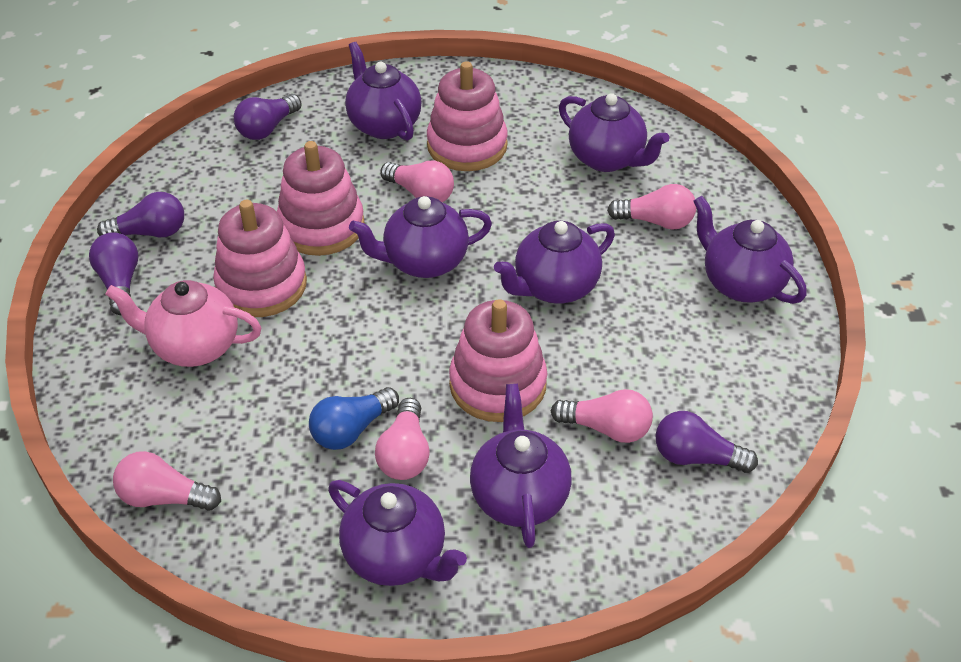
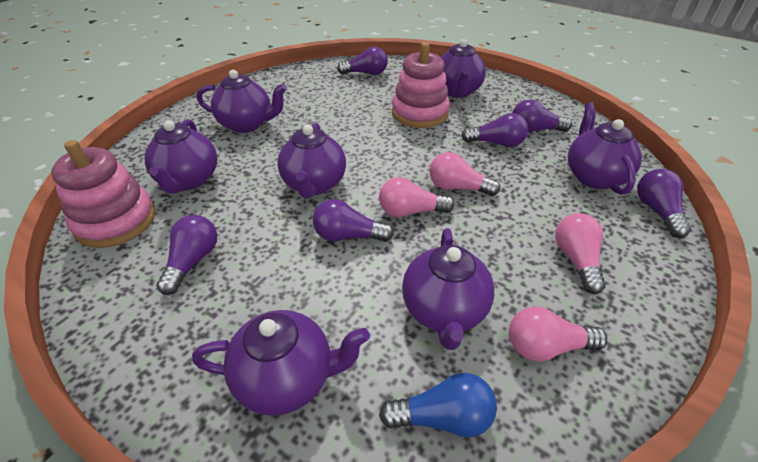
pink light bulb: [113,451,221,511] [375,398,430,480] [380,161,454,202] [550,389,653,443] [607,184,696,230] = 5 -> [379,177,454,217] [430,152,500,196] [509,307,607,362] [555,213,606,294] = 4
pink stacking toy: [213,200,307,317] [277,141,365,256] [427,61,508,171] [449,299,547,422] = 4 -> [51,140,155,248] [392,42,450,128] = 2
pink teapot: [105,280,262,367] = 1 -> none = 0
purple light bulb: [89,232,139,315] [97,192,184,237] [234,94,302,140] [656,411,758,473] = 4 -> [157,215,217,295] [313,199,394,242] [337,47,388,75] [461,113,528,147] [512,100,572,132] [637,169,691,238] = 6

